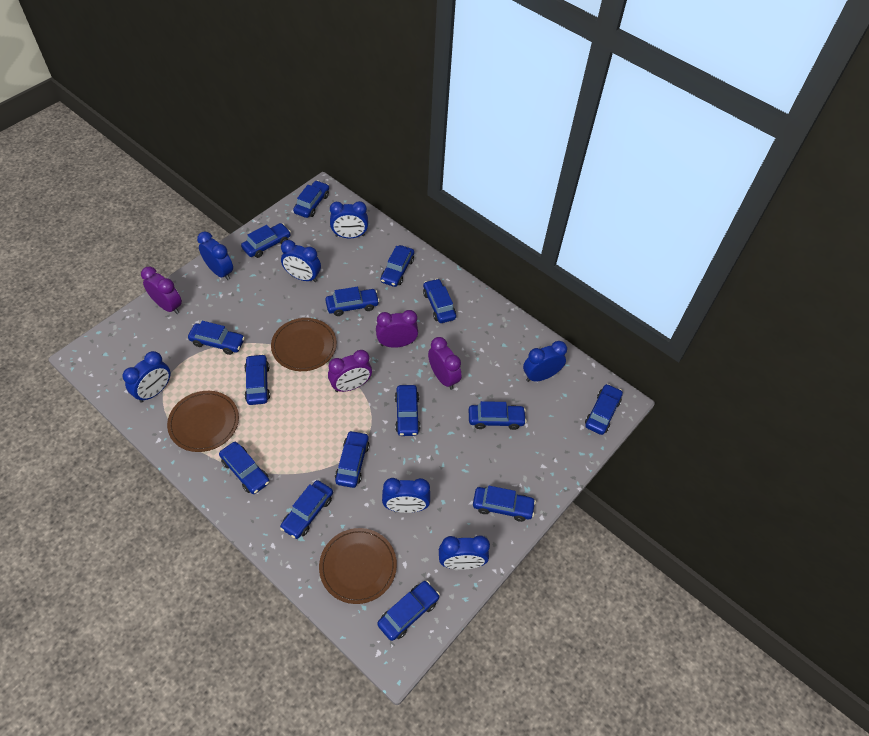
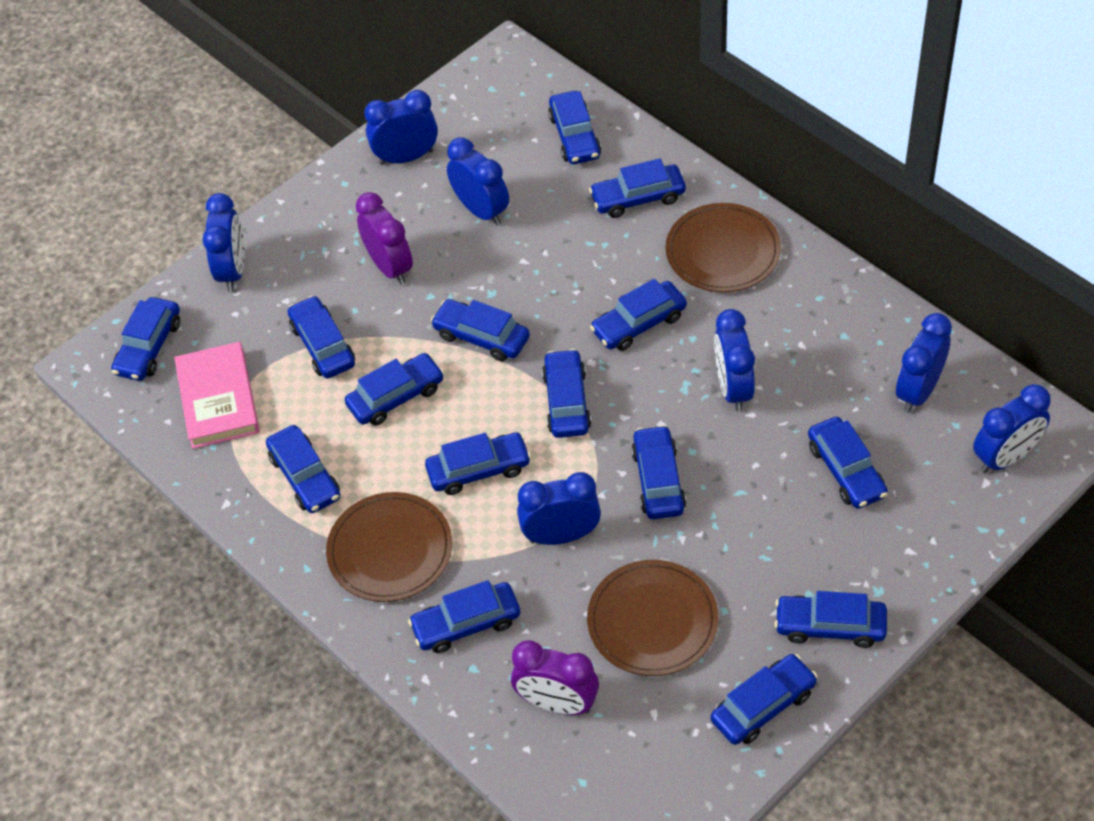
pink book: none = 0 -> [174,342,260,449] = 1
purple clock: [141,267,182,314] [328,350,372,392] [376,310,418,348] [428,337,462,390] = 4 -> [356,192,413,285] [511,640,599,715] = 2

